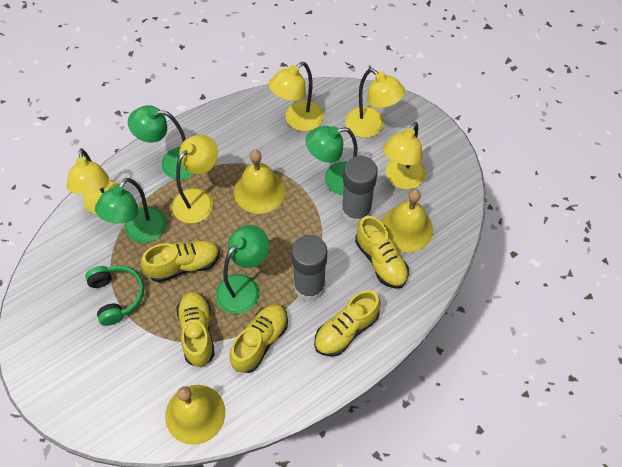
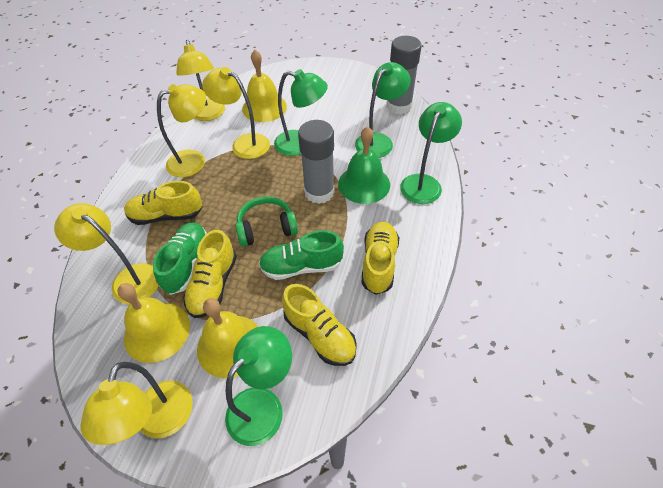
green bell: none = 0 -> [338,126,390,204] = 1
green shoe: none = 0 -> [153,222,207,295] [259,230,344,280] = 2
yellow shoe: [141,240,220,282] [177,292,215,367] [230,304,288,373] [314,290,381,356] [355,216,409,289] = 5 -> [124,181,202,225] [183,230,237,318] [282,284,357,366] [361,222,399,295] = 4

